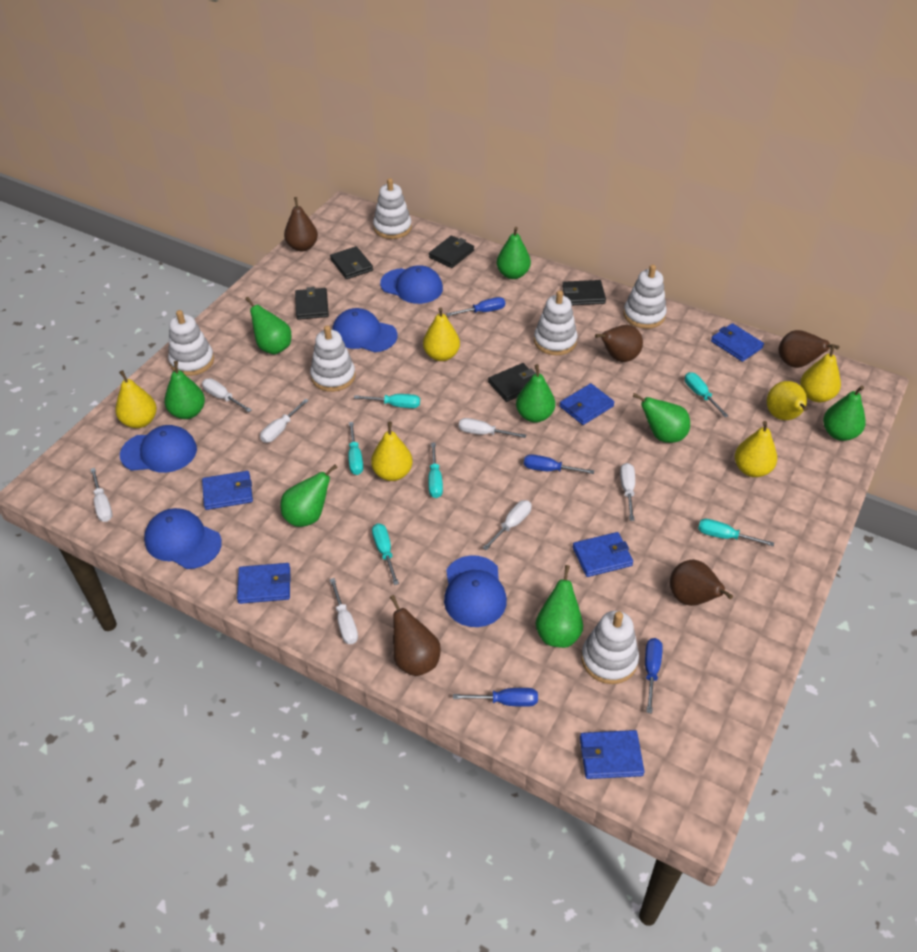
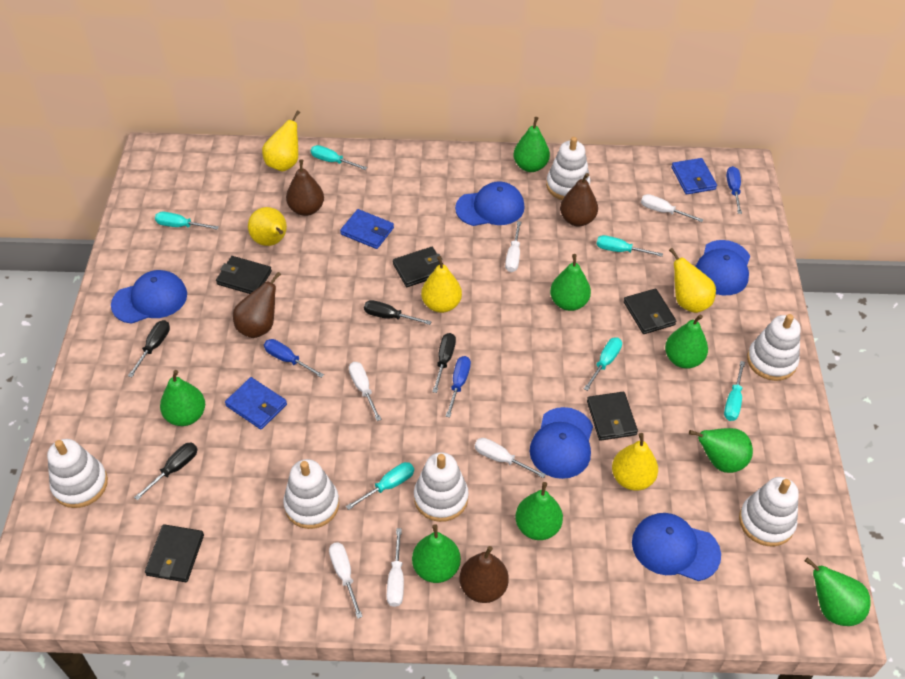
black screwdriver: none = 0 -> [128,320,170,377] [134,443,198,500] [364,300,432,325] [432,333,456,393] = 4
blue screwdriver: [447,297,505,316] [453,688,538,707] [524,454,594,474] [645,638,663,714] = 4 -> [264,339,324,378] [446,356,471,418] [726,166,742,214] = 3
blue wallet: [202,471,253,510] [237,563,291,604] [560,383,615,425] [573,532,633,577] [580,730,644,779] [711,323,764,362] = 6 -> [225,377,287,430] [340,209,394,249] [671,158,717,195] = 3
brown pear: [284,197,318,251] [390,595,441,676] [595,325,643,362] [670,560,733,606] [779,330,840,368] = 5 -> [233,272,281,338] [286,159,324,216] [459,546,509,603] [560,173,598,227] = 4
white screwdriver: [90,468,113,522] [202,378,252,412] [260,399,309,443] [330,578,358,644] [459,418,526,438] [483,500,531,551] [620,463,635,521] = 7 -> [329,542,363,619] [349,362,381,421] [387,528,404,607] [475,438,546,478] [505,221,521,272] [641,194,703,222] = 6
yellow pear: [115,370,157,428] [371,422,413,481] [423,307,460,361] [735,421,777,477] [767,381,808,420] [800,344,841,402] = 6 -> [248,207,287,246] [262,110,300,172] [421,256,462,313] [612,433,658,491] [669,248,716,313] = 5

